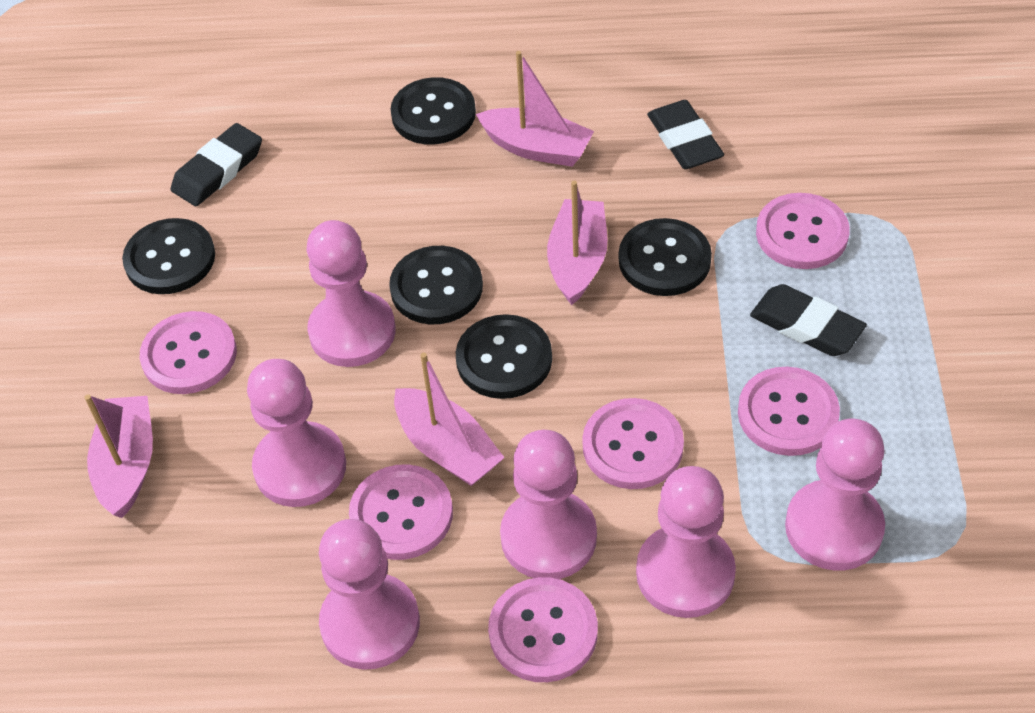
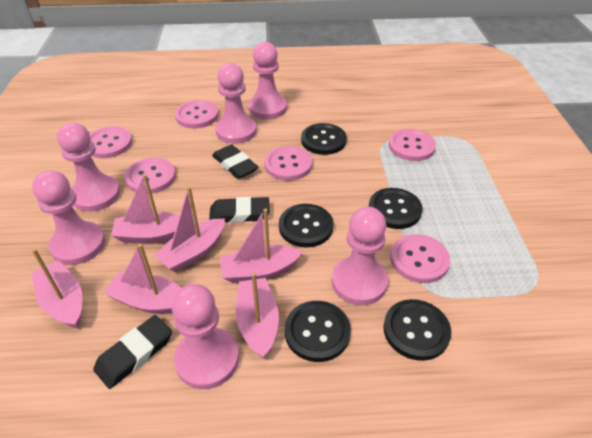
pink boat: [84,394,153,518] [394,353,505,486] [476,51,594,167] [547,180,608,305] = 4 -> [32,249,82,329] [104,244,181,314] [111,174,180,244] [154,186,225,272] [219,209,303,283] [236,273,279,358] = 6

